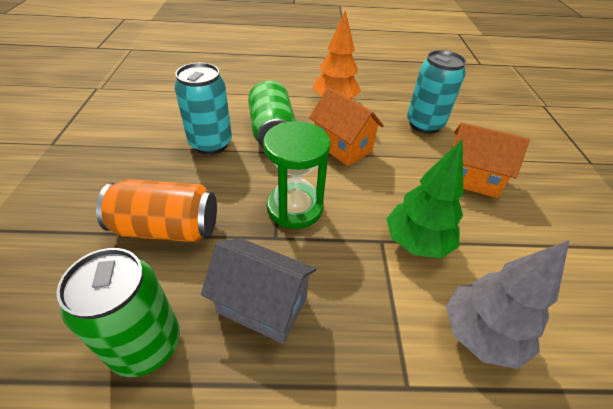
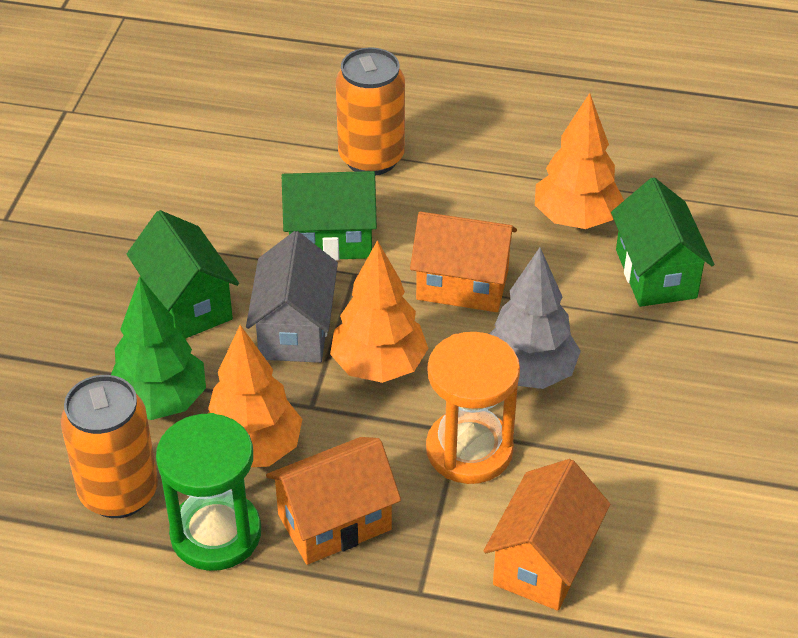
green can: [56,248,180,377] [248,81,296,149] = 2 -> none = 0
green house: none = 0 -> [127,210,239,339] [282,171,377,261] [611,177,714,307] = 3
orange can: [96,179,217,242] = 1 -> [61,375,158,518] [336,48,405,175] = 2
orange hourglass: none = 0 -> [426,332,520,484] = 1
orange house: [309,87,384,166] [451,123,530,198] = 2 -> [266,437,401,565] [410,211,517,312] [484,459,610,611] = 3
orange tree: [313,10,361,99] = 1 -> [207,325,302,467] [330,240,429,383] [535,93,624,229] = 3
turquoise can: [174,63,232,155] [407,50,466,134] = 2 -> none = 0

